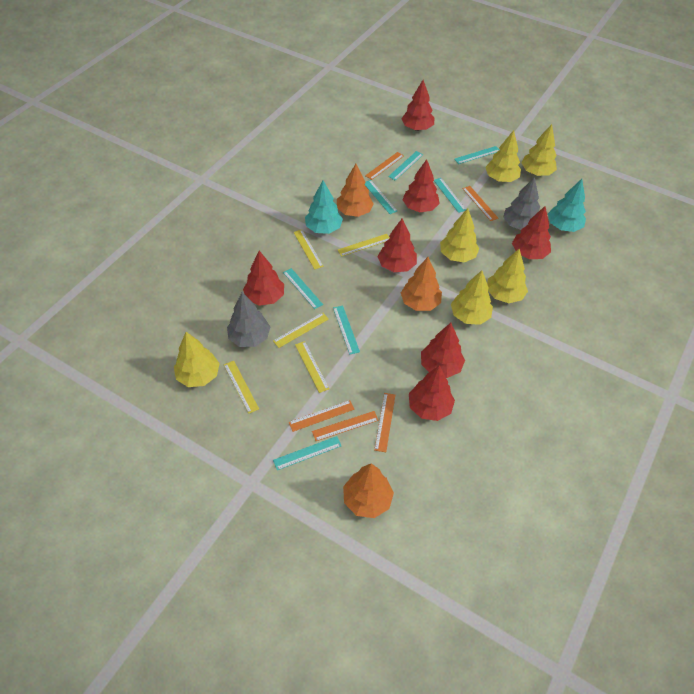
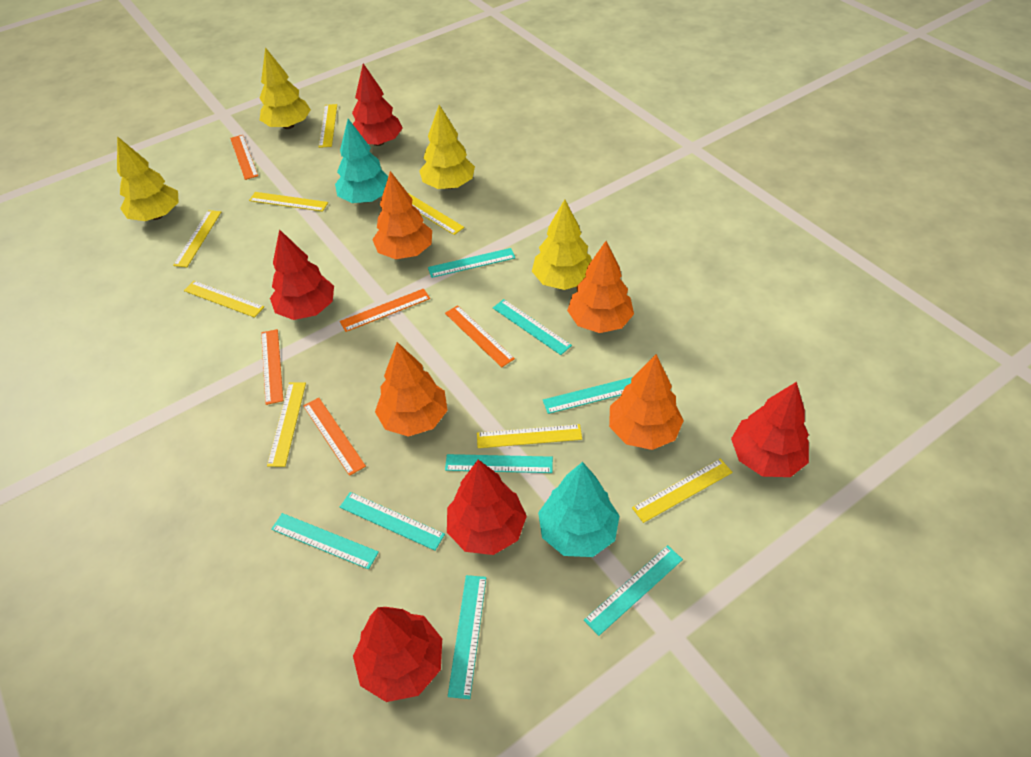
grey tree: [227,292,270,347] [503,177,540,230] = 2 -> none = 0
orange tree: [337,164,374,217] [343,463,394,518] [401,257,442,311] = 3 -> [372,171,432,259] [375,342,448,437] [567,241,634,333] [609,354,684,450] = 4
red tree: [243,251,284,306] [377,219,417,272] [401,80,435,131] [402,159,440,212] [409,365,455,421] [421,323,465,378] [512,206,551,259] = 7 -> [270,229,334,320] [352,63,403,146] [353,607,442,702] [447,460,527,555] [731,382,809,477] = 5
turquoise ruler: [273,436,341,470] [283,268,323,309] [333,305,360,355] [365,180,397,214] [388,151,423,181] [434,178,466,213] [454,146,499,164] = 7 -> [271,513,379,569] [340,492,445,550] [428,248,515,278] [445,454,553,473] [448,575,486,699] [493,299,572,355] [543,377,632,414] [584,545,683,636] = 8
yellow ruler: [224,361,259,414] [273,312,329,348] [293,230,324,270] [295,341,330,393] [338,234,390,257] = 5 -> [173,210,221,267] [184,281,264,318] [249,192,328,212] [267,383,306,467] [319,104,337,148] [408,193,464,235] [477,424,582,448] [632,459,733,523] = 8
yellow tree: [174,332,220,387] [440,208,479,262] [451,270,493,325] [485,130,521,182] [487,249,528,303] [521,124,557,176] = 6 -> [117,136,179,221] [260,47,311,129] [419,105,475,189] [532,199,592,290] = 4

